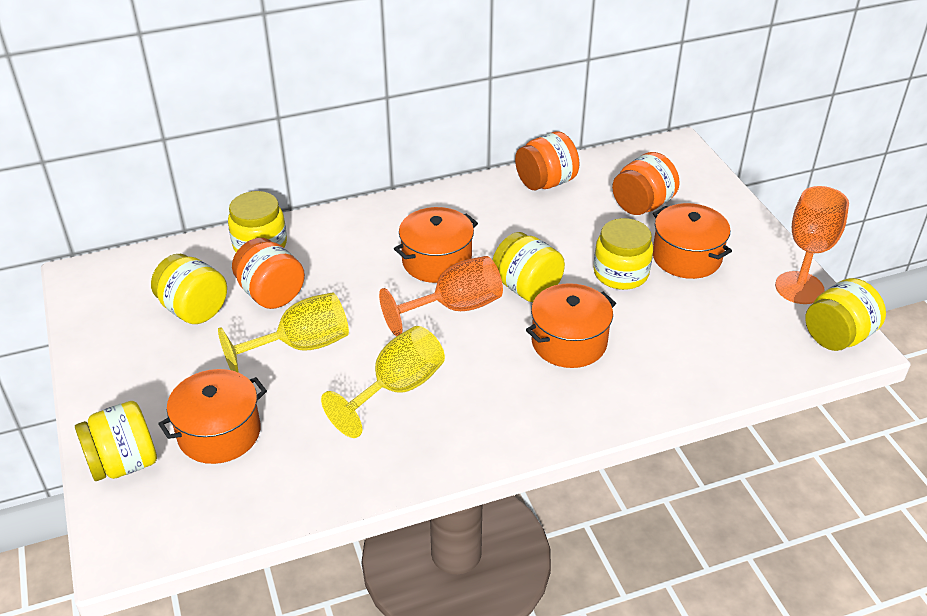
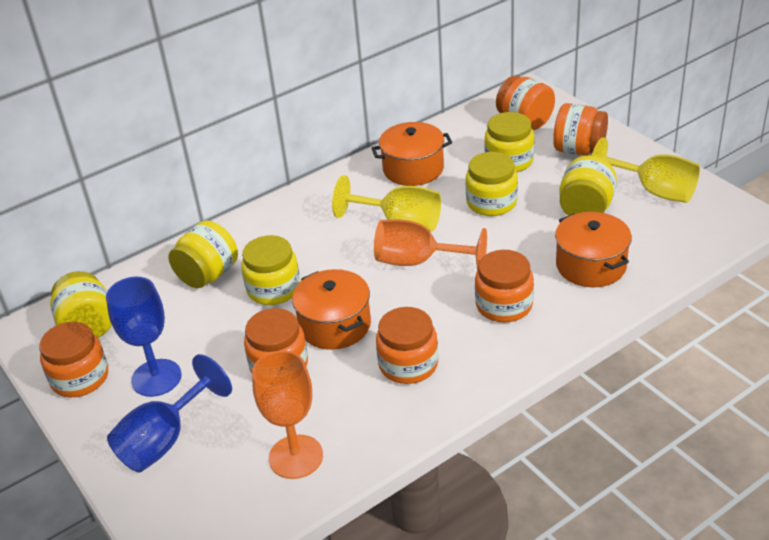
blue goblet: none = 0 -> [106,277,182,397] [107,354,232,472] = 2
orange jar: [232,238,305,309] [515,131,579,191] [612,152,680,215] = 3 -> [39,322,108,397] [244,308,308,373] [376,307,438,384] [475,250,534,323] [496,75,555,130] [553,103,608,156] = 6
orange pot: [158,369,267,464] [394,207,478,283] [526,283,616,368] [653,203,732,279] = 4 -> [292,269,371,350] [372,122,452,186] [555,212,632,287] = 3

